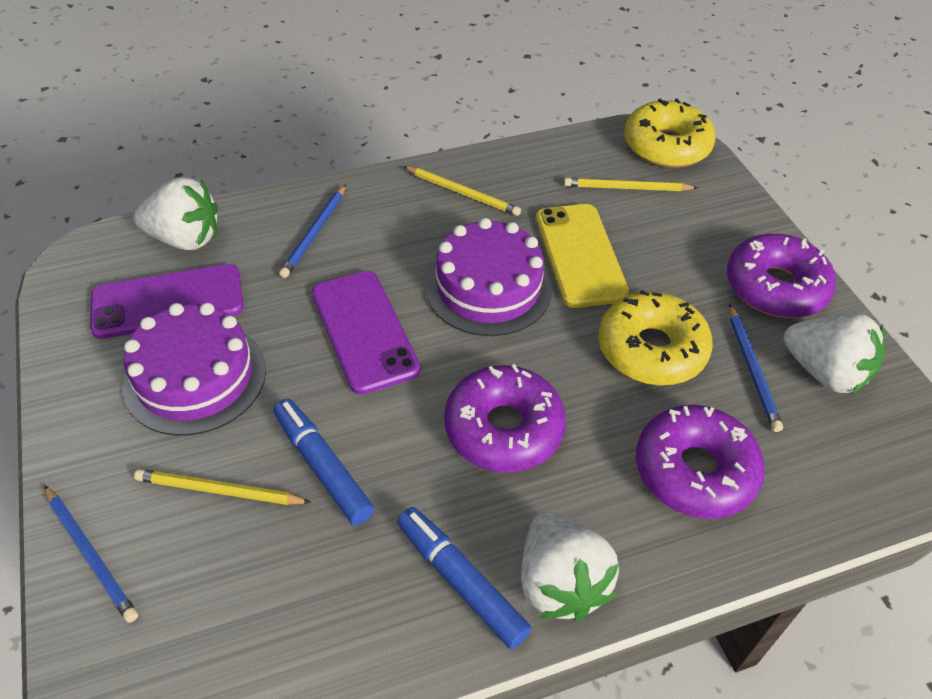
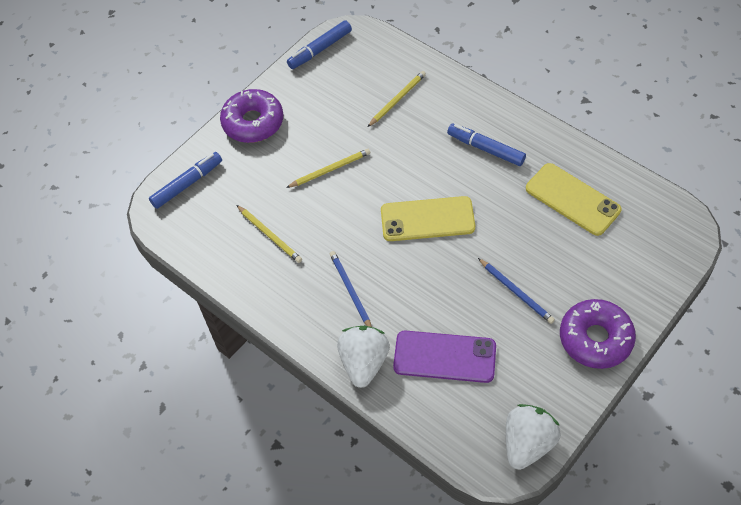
blue marker: [274,399,374,526] [397,507,532,649] = 2 -> [149,152,222,209] [287,20,352,69] [447,123,526,166] = 3
blue pencil: [44,485,138,623] [279,185,346,278] [729,304,783,432] = 3 -> [330,251,372,327] [478,258,555,324] = 2
purple cake: [123,303,266,436] [425,218,552,336] = 2 -> none = 0
purple donut: [444,364,566,473] [636,405,765,519] [727,234,836,318] = 3 -> [220,89,283,143] [560,299,636,369] = 2
purple phone: [90,264,244,339] [312,271,420,395] = 2 -> [393,330,496,383] = 1
white strawberry: [133,177,218,250] [521,512,619,621] [784,313,885,394] = 3 -> [337,326,390,388] [506,404,560,470] = 2
yellow donut: [598,290,713,385] [624,99,716,168] = 2 -> none = 0
yellow phone: [536,204,629,308] = 1 -> [381,196,475,241] [526,163,621,236] = 2

